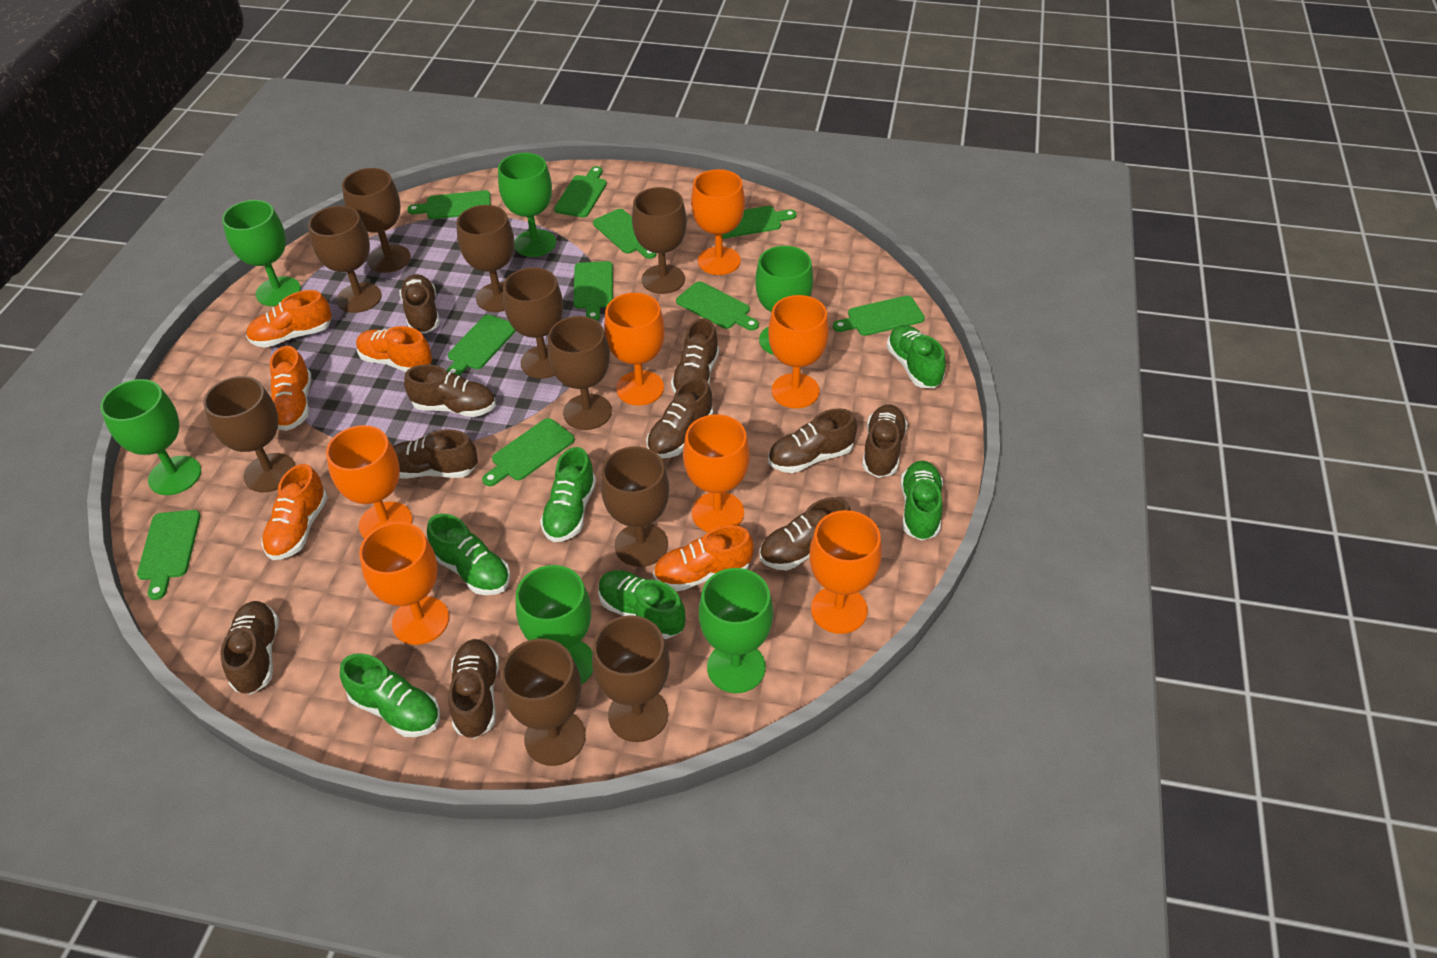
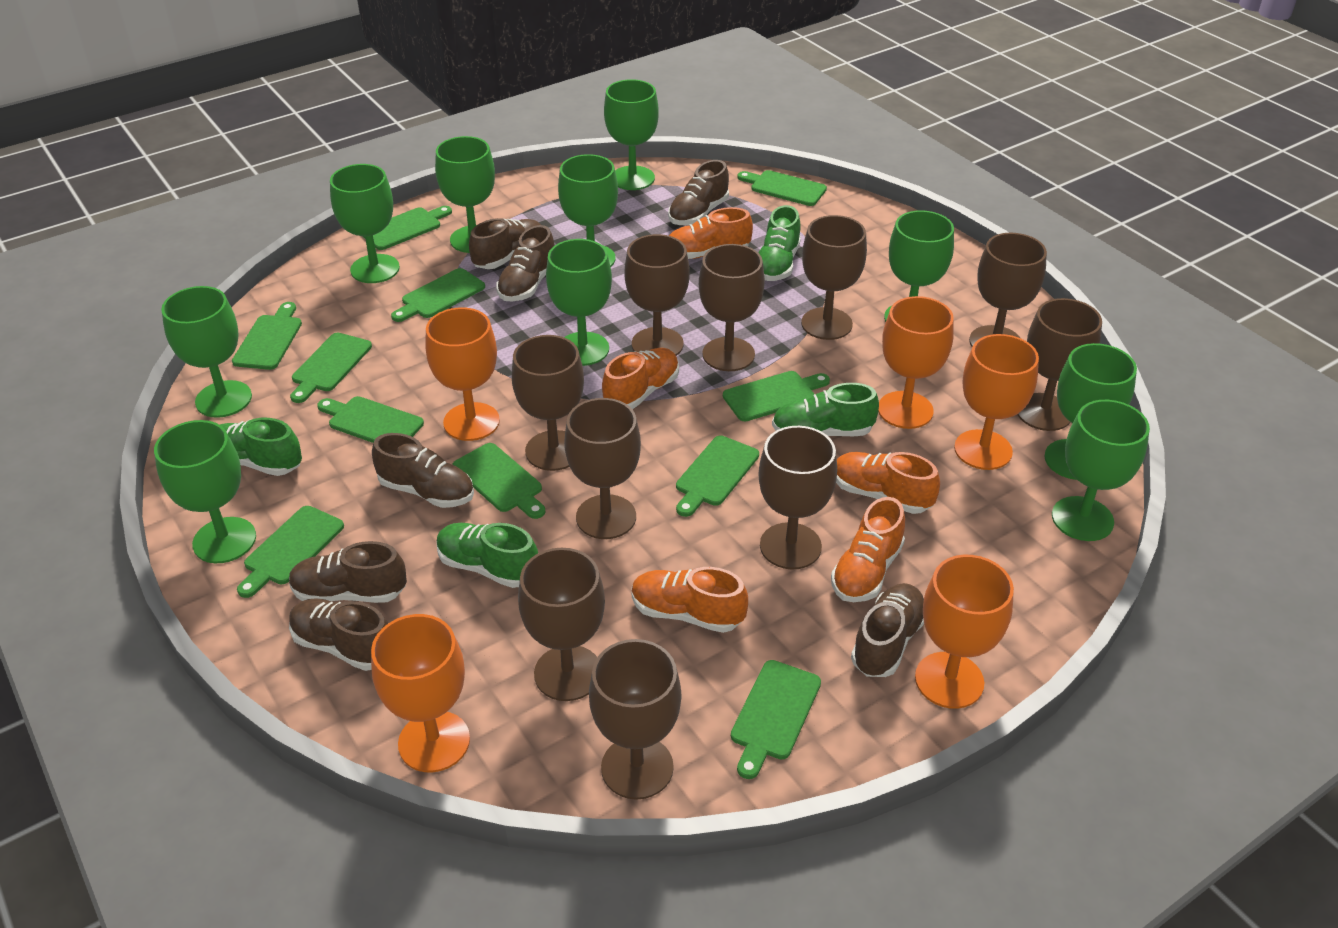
brown shoe: [220,601,279,695] [393,429,478,479] [399,274,440,333] [404,365,496,417] [448,639,499,739] [646,378,713,458] [671,318,719,393] [759,497,851,570] [768,408,857,473] [862,404,908,478] = 10 -> [289,541,407,603] [289,598,388,671] [372,433,474,508] [469,218,541,269] [496,225,555,301] [668,160,729,225] [851,583,924,677] = 7
green cutting board: [137,510,201,600] [407,190,491,219] [446,315,516,376] [482,418,575,486] [554,166,607,217] [573,261,613,321] [593,209,656,259] [676,281,759,331] [722,206,797,239] [833,296,925,336] = 10 -> [232,302,302,370] [237,506,344,598] [290,332,372,403] [317,396,424,443] [363,206,452,250] [391,268,485,322] [453,443,546,519] [676,435,759,517] [723,371,830,422] [731,660,821,779] [737,170,827,206] = 11
green goblet: [100,379,201,495] [222,200,301,306] [498,153,556,257] [516,565,593,685] [699,568,773,693] [755,246,813,355] = 6 -> [154,420,256,563] [161,286,252,418] [330,164,400,283] [435,136,495,253] [546,239,612,366] [558,154,618,267] [604,79,659,190] [884,210,954,322] [1044,343,1137,480] [1052,400,1150,541] = 10
green shoe: [340,653,440,737] [427,514,510,595] [540,447,596,542] [598,570,685,639] [887,325,946,388] [900,461,943,541] = 6 -> [220,418,302,476] [436,523,538,588] [759,205,801,281] [772,383,879,436] = 4
orange goblet: [326,425,413,539] [359,522,449,645] [604,293,665,406] [683,414,750,532] [691,169,745,275] [768,295,829,408] [809,510,882,634] = 7 -> [371,614,470,772] [425,307,500,441] [878,296,954,429] [915,555,1014,709] [954,334,1039,470] = 5

